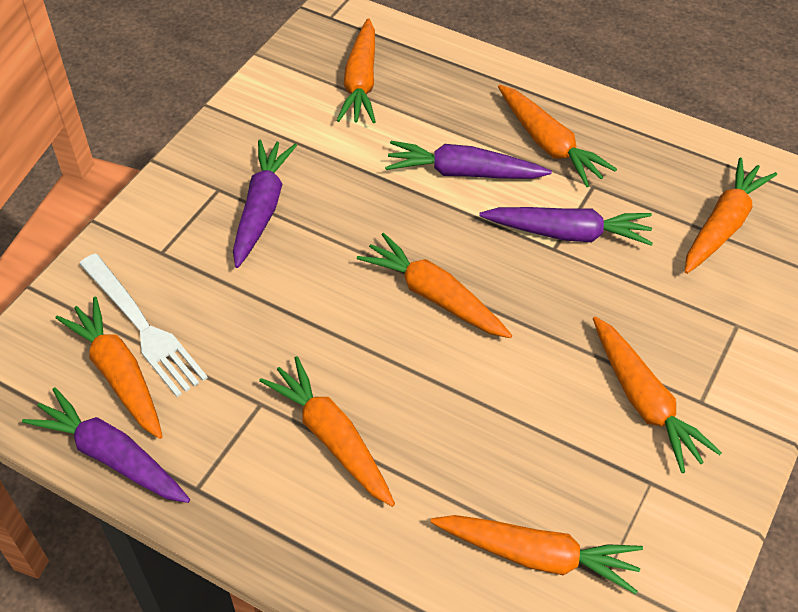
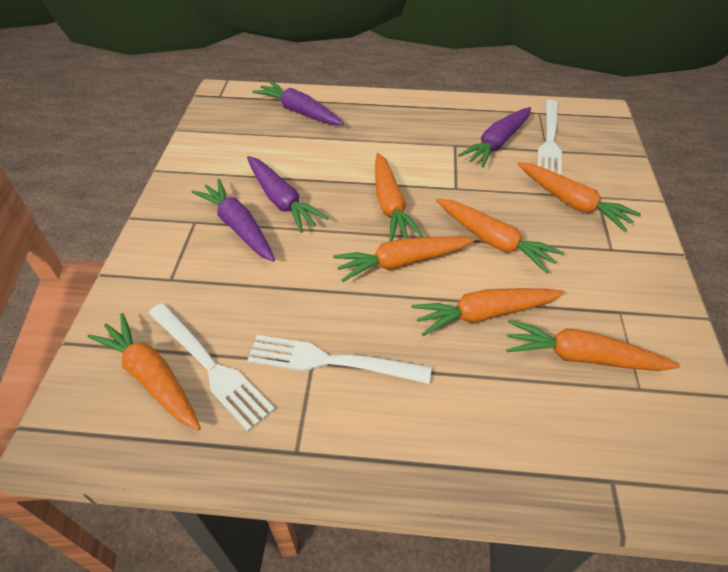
orange carrot: [56,296,163,439] [259,356,395,507] [336,18,376,123] [357,232,512,338] [431,515,643,594] [498,85,617,187] [593,316,722,473] [685,158,777,274] = 8 -> [87,313,201,430] [333,236,475,282] [375,153,423,241] [412,288,564,336] [436,198,564,274] [506,320,680,371] [518,162,641,232] = 7
white fork: [79,254,208,397] = 1 -> [148,303,275,432] [247,335,432,384] [537,100,562,175] = 3

